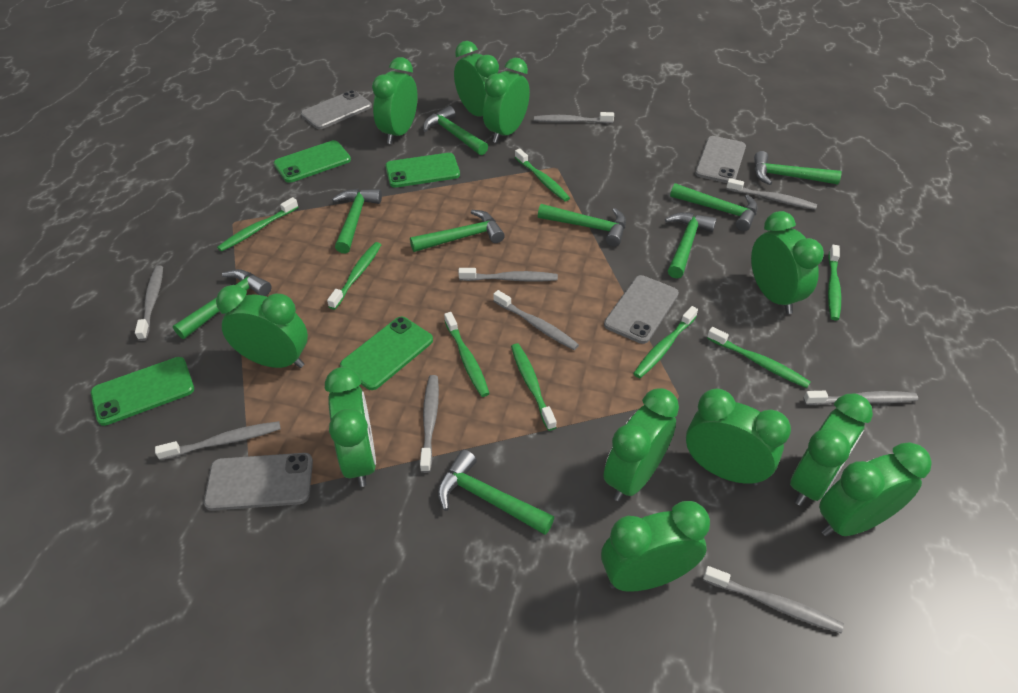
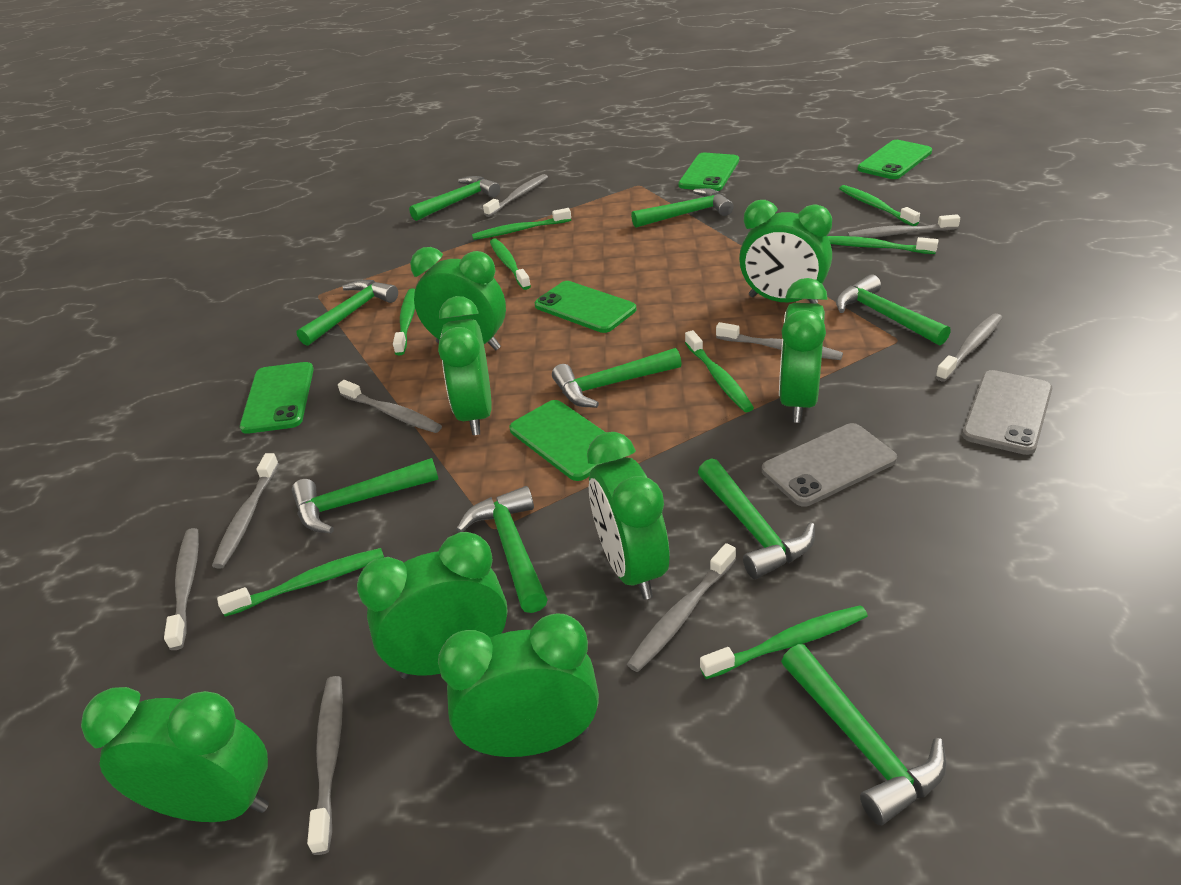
green clock: [216,285,308,368] [325,367,376,487] [372,57,418,144] [454,41,499,117] [483,58,530,143] [601,501,710,592] [603,388,679,501] [686,388,791,486] [751,211,824,314] [790,394,873,506] [819,442,932,536] = 11 -> [81,687,269,822] [357,532,508,679] [410,247,506,350] [438,296,492,435] [438,614,599,757] [587,432,669,600] [739,200,832,304] [779,278,828,423] = 8
green phone: [91,357,194,426] [274,140,351,183] [340,317,433,390] [385,153,460,188] = 4 -> [240,362,314,434] [510,400,606,481] [535,281,636,333] [678,153,739,191] [858,140,932,179] = 5
grey phone: [204,453,313,511] [301,90,372,129] [604,275,679,344] [695,136,746,183] = 4 -> [762,423,897,507] [962,370,1052,455] = 2

